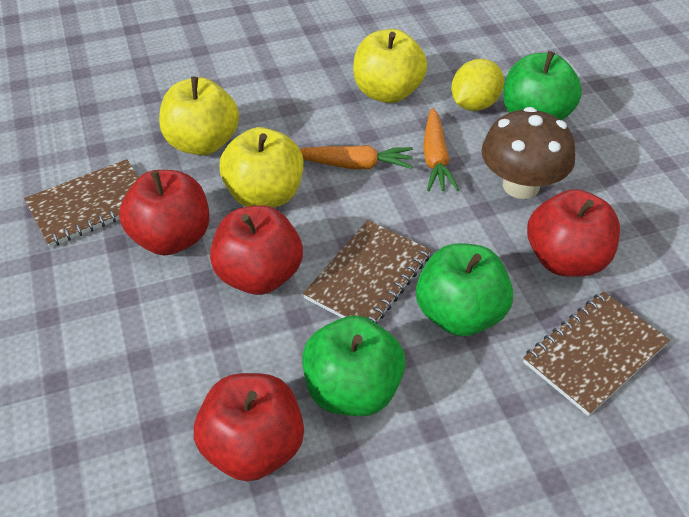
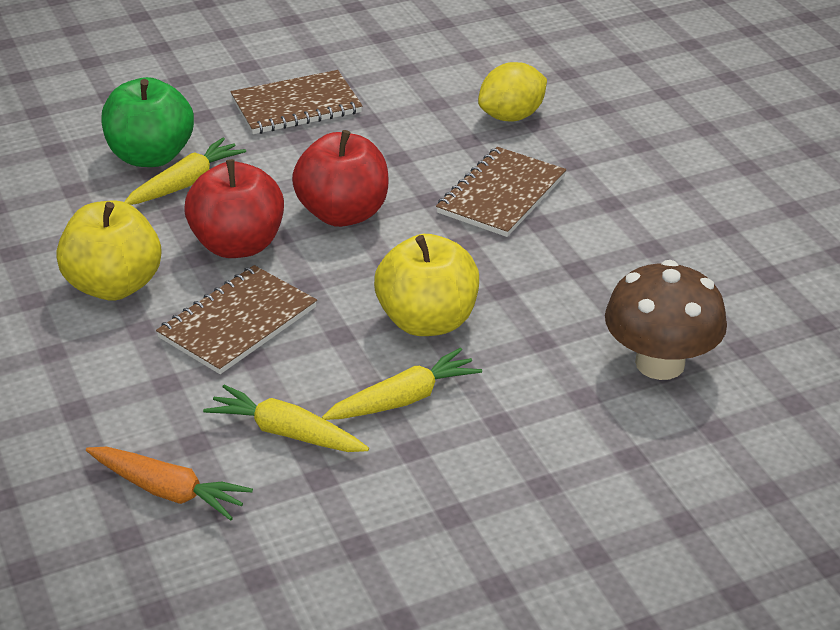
green apple: [302,315,405,416] [416,243,513,337] [503,51,582,120] = 3 -> [101,77,194,167] = 1
orange carrot: [300,145,413,169] [423,108,459,191] = 2 -> [86,447,253,521] = 1
red apple: [119,170,209,255] [194,373,304,481] [210,205,303,295] [527,189,620,277] = 4 -> [184,159,284,258] [292,130,388,227] = 2
yellow apple: [159,77,239,155] [219,127,303,208] [353,29,427,103] = 3 -> [56,201,162,301] [374,234,479,336] = 2
yellow carrot: none = 0 -> [124,138,246,205] [203,385,369,452] [322,348,482,420] = 3

